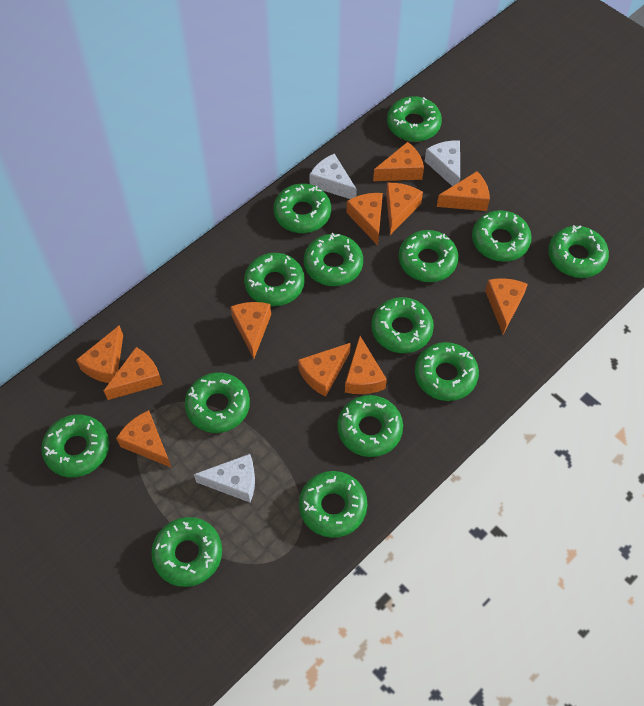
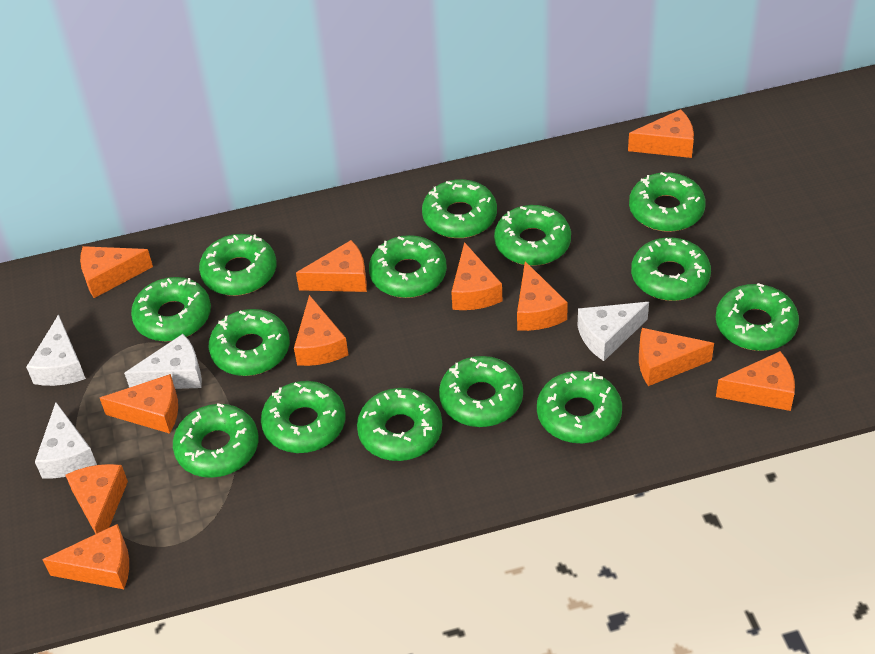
white cheese: [194,454,255,502] [309,154,357,199] [425,140,460,186] = 3 -> [26,314,86,386] [35,402,97,478] [124,334,202,389] [578,302,649,361] = 4

